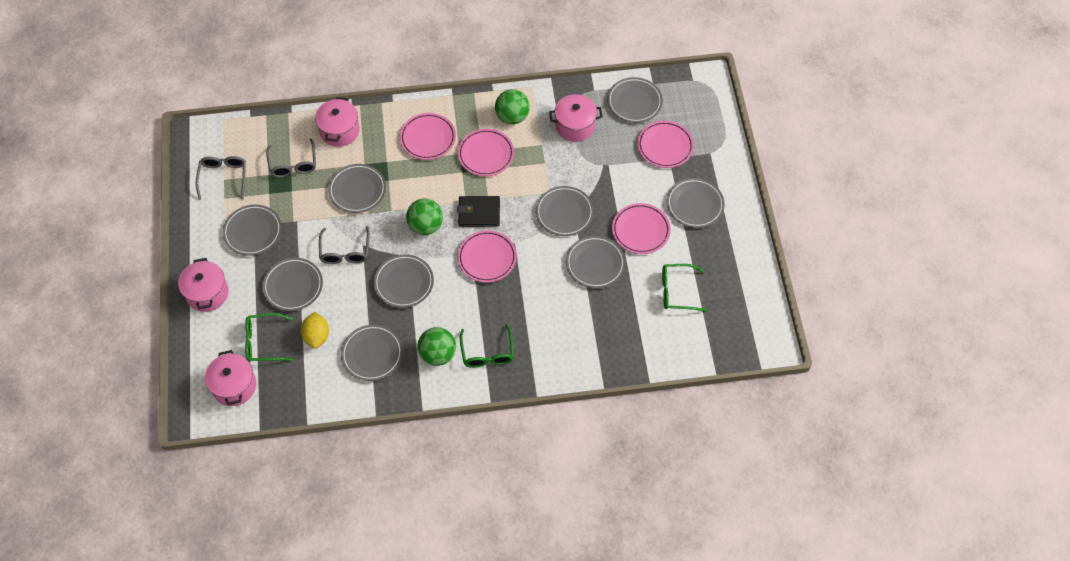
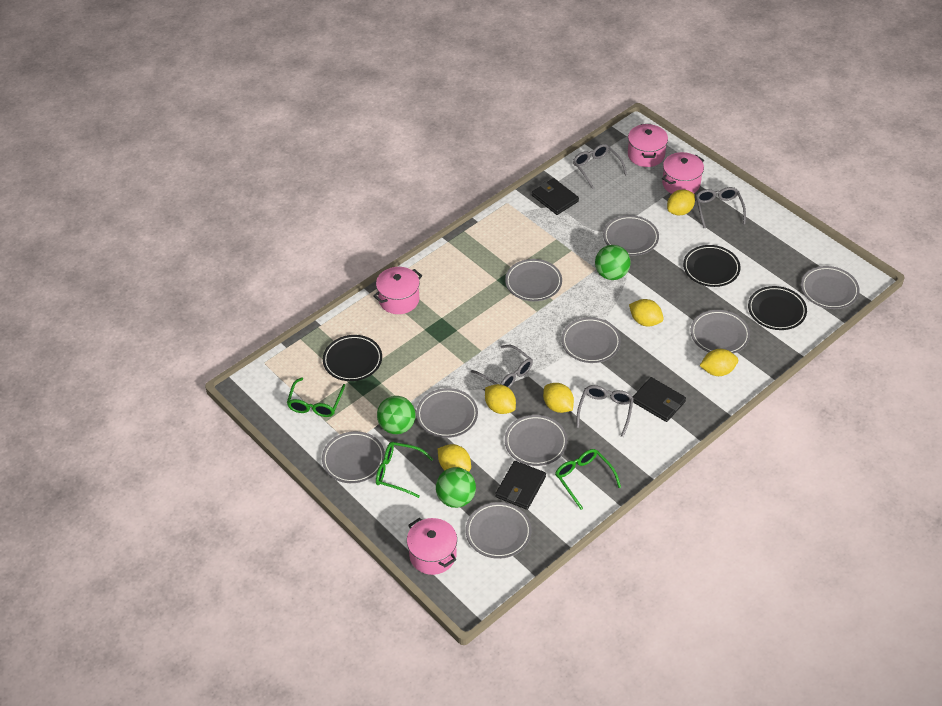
black plate: none = 0 -> [323,335,382,381] [683,245,740,287] [748,286,807,330] = 3
black wallet: [457,196,500,227] = 1 -> [495,461,546,510] [532,178,579,215] [633,377,686,422] = 3
grey glasses: [196,156,246,200] [266,139,316,178] [319,226,370,264] = 3 -> [471,345,533,388] [573,144,627,189] [576,385,634,437] [696,187,746,228] = 4
pink plate: [400,113,456,160] [457,230,517,283] [458,129,514,176] [612,203,671,254] [637,121,694,168] = 5 -> none = 0
yellow lemon: [301,312,329,349] = 1 -> [438,444,471,472] [485,384,516,414] [543,383,574,413] [629,299,664,326] [667,189,695,215] [699,349,738,376] = 6

